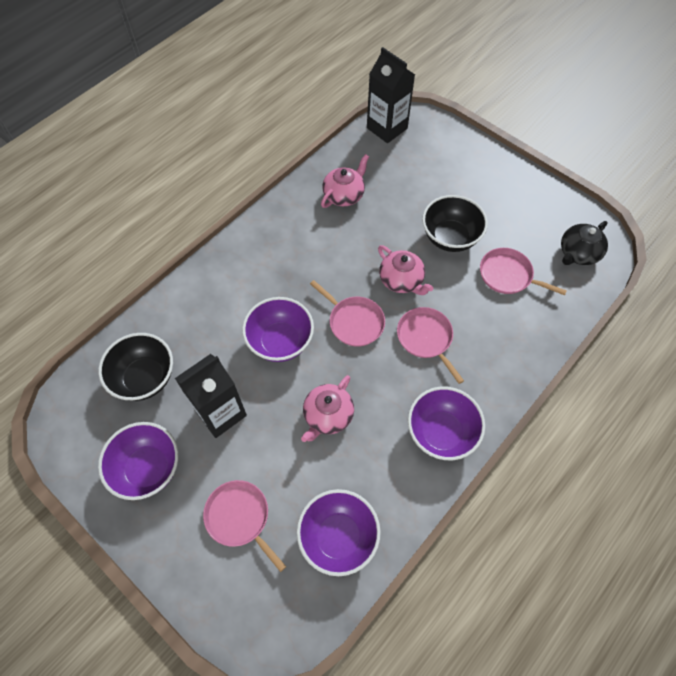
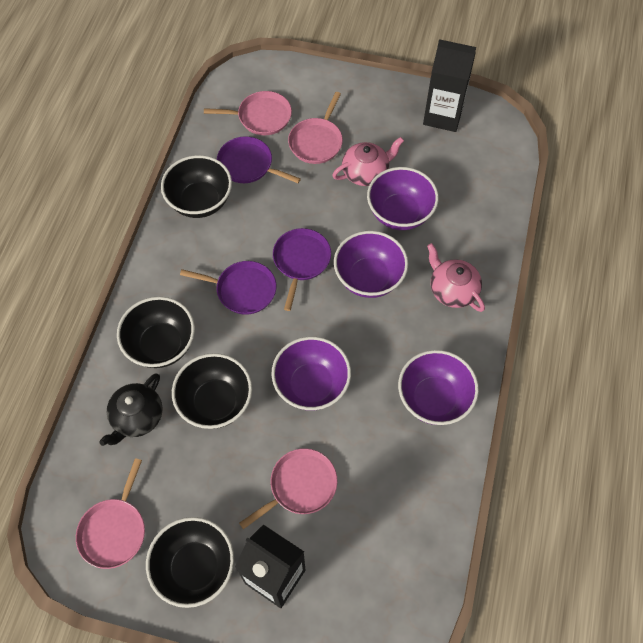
black bowl: [98,333,173,401] [422,195,488,252] = 2 -> [117,297,195,368] [146,517,234,608] [161,155,232,218] [172,353,252,429] = 4
pink teapot: [301,375,354,442] [321,154,369,208] [378,245,433,295] = 3 -> [332,137,404,186] [427,243,485,312] = 2
purple pan: none = 0 -> [180,261,276,315] [217,136,301,183] [273,228,331,311] = 3

